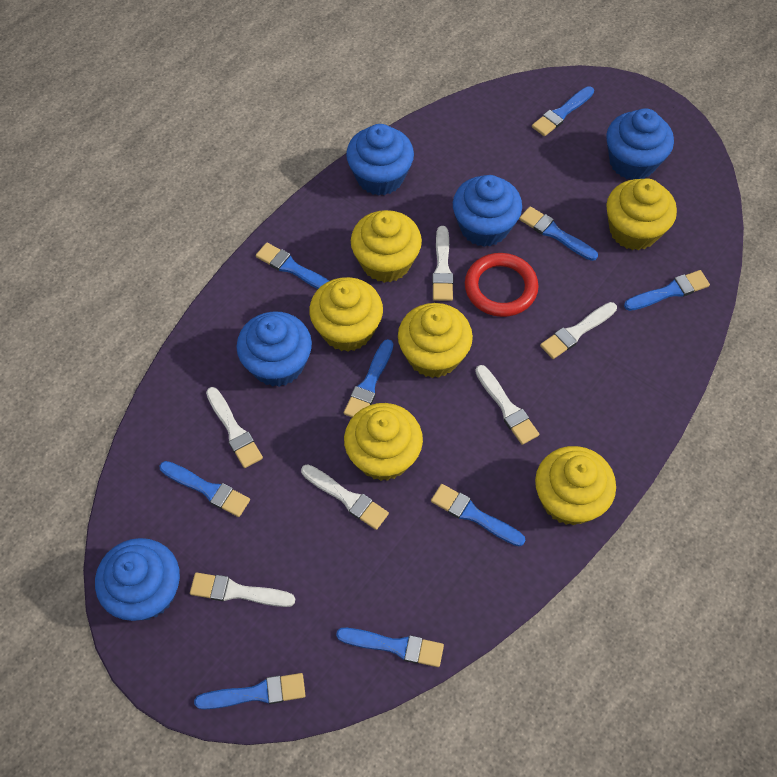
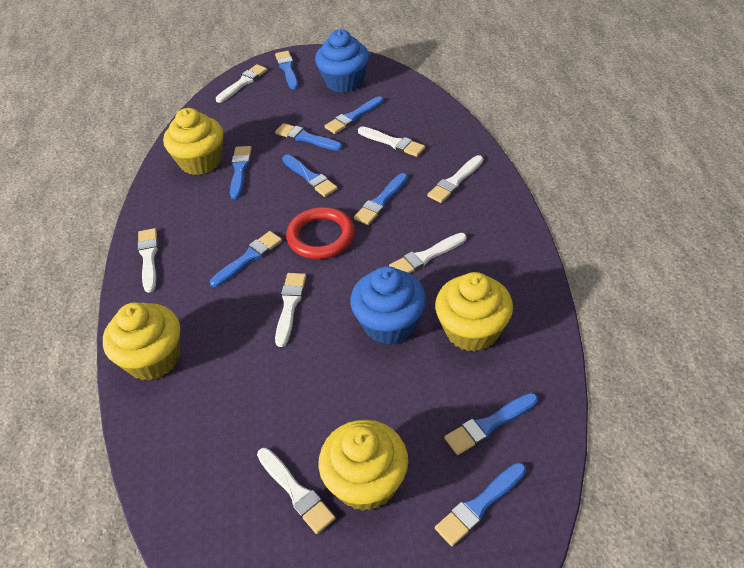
blue cupcake: [95,538,180,621] [236,311,312,387] [346,124,414,196] [453,175,522,247] [606,108,674,180] = 5 -> [315,30,369,93] [350,266,426,345] = 2
white brush: [190,572,295,607] [206,387,263,468] [301,464,389,530] [432,226,453,301] [475,365,539,445] [540,302,617,359] = 6 -> [137,228,158,293] [216,64,267,103] [257,448,336,534] [275,273,306,347] [358,126,425,157] [389,233,467,273] [427,155,483,203] = 7
yellow cupcake: [309,277,383,352] [344,403,423,481] [351,210,422,283] [398,303,473,378] [535,446,616,525] [606,178,677,250] = 6 -> [103,302,180,381] [163,108,223,175] [318,420,408,511] [435,272,513,352] = 4

